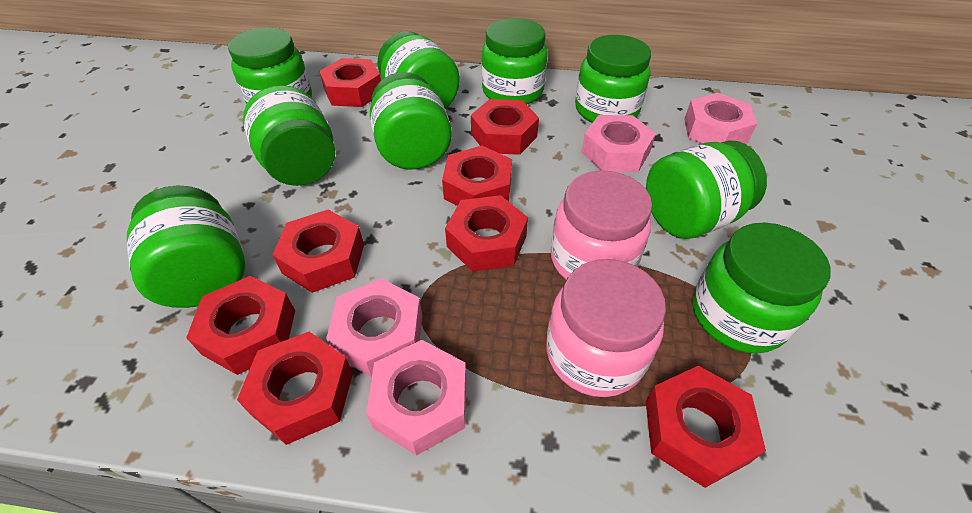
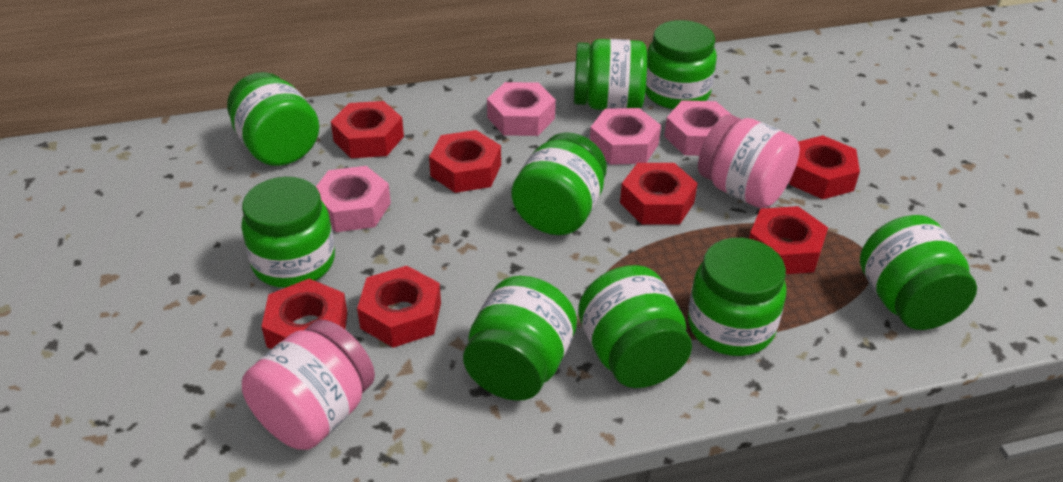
red nut: [186,276,295,375] [237,332,353,445] [273,210,364,293] [319,58,381,107] [442,146,512,206] [445,195,528,272] [471,99,539,155] [646,366,766,488] = 8 -> [261,279,348,349] [331,101,404,158] [357,266,441,348] [429,130,501,193] [620,163,698,225] [749,206,828,274] [789,135,860,199] = 7

